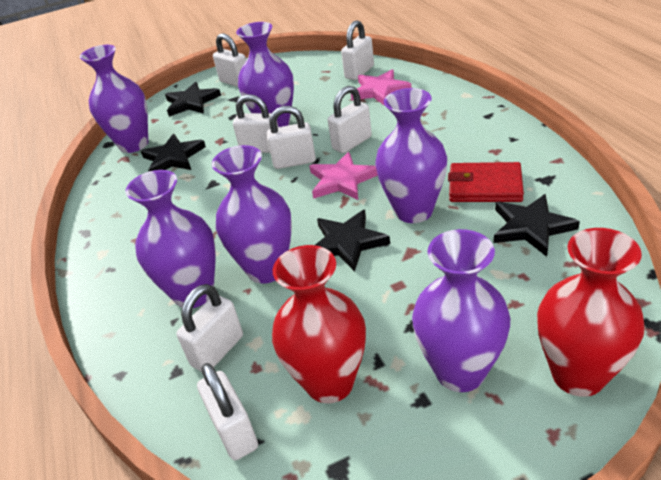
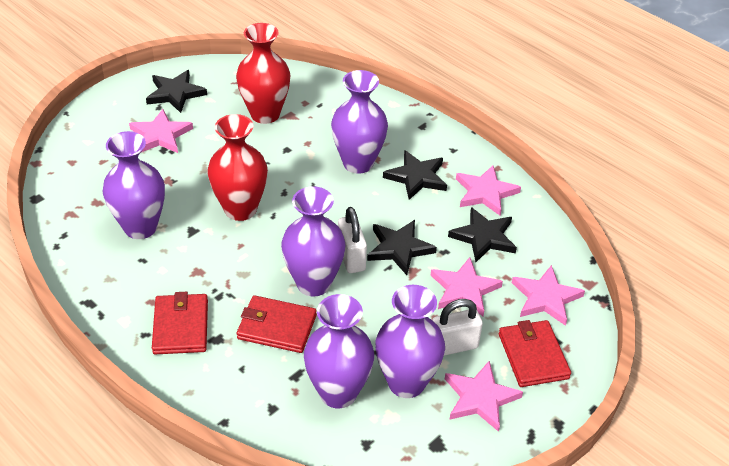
pink star: [309,152,378,200] [351,69,411,106] = 2 -> [129,109,193,153] [430,257,503,316] [445,361,523,432] [456,165,521,216] [512,265,585,326] = 5
purple vase: [80,45,148,153] [125,170,215,308] [212,145,292,284] [236,22,294,127] [375,88,447,223] [412,229,510,392] = 6 -> [103,131,165,239] [281,186,345,296] [304,294,374,408] [331,70,388,174] [375,285,445,398] = 5
red wallet: [448,162,524,202] = 1 -> [152,292,208,354] [237,295,317,353] [499,320,571,387] = 3
white padlock: [176,284,243,372] [197,363,258,460] [213,33,246,87] [233,94,278,153] [267,106,316,169] [328,86,372,153] [341,20,374,80] = 7 -> [338,207,367,273] [432,299,483,356] = 2

